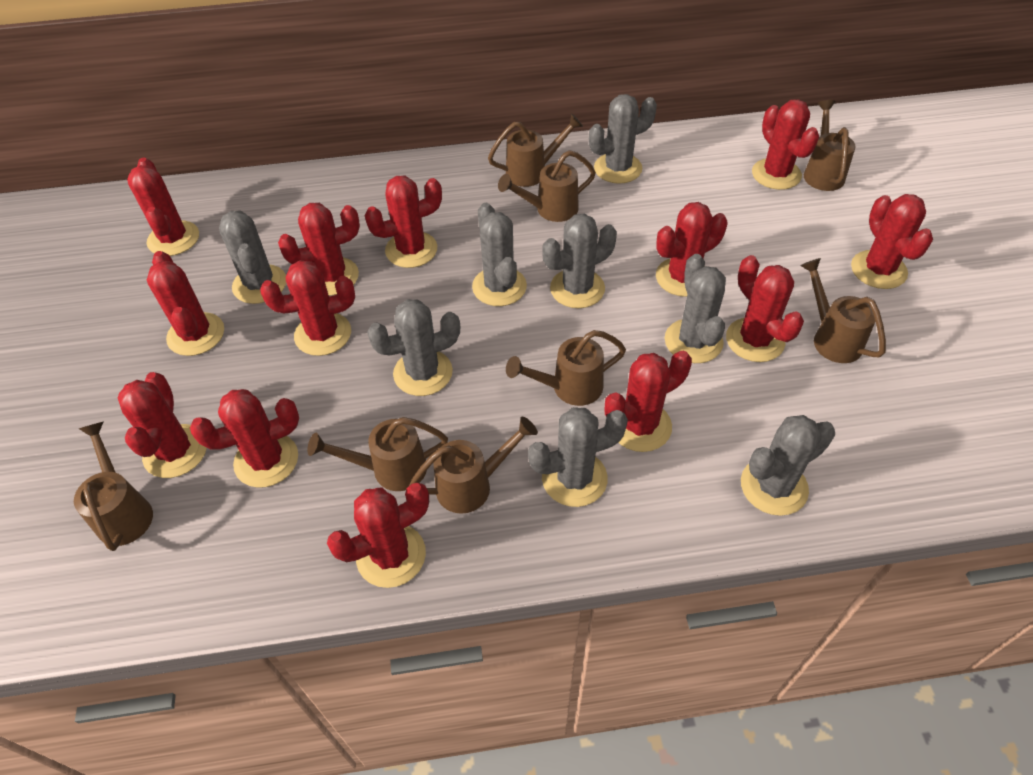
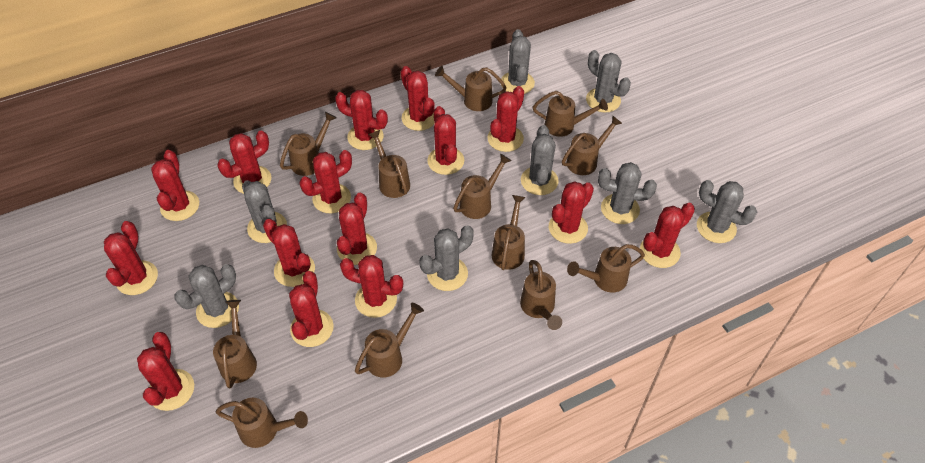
brown watering can: [74,421,153,551] [307,417,448,491] [409,417,538,514] [488,113,583,187] [498,150,596,222] [506,330,626,406] [800,258,886,363] [804,100,856,191] = 8 -> [213,300,257,389] [216,398,308,448] [280,112,336,176] [355,303,424,378] [368,130,410,198] [435,66,507,111] [453,154,511,219] [492,195,525,270] [520,260,562,330] [533,91,608,137] [562,115,622,175] [567,244,645,293] = 12
red cactus: [118,372,207,478] [127,158,199,256] [147,251,224,356] [190,389,299,488] [260,260,355,356] [278,203,360,296] [327,483,429,588] [364,176,442,268] [605,351,692,452] [656,202,728,297] [726,255,804,362] [752,99,819,190] [851,194,933,289] = 13 -> [104,221,158,295] [137,332,194,411] [151,150,199,221] [217,131,271,194] [263,219,315,287] [289,271,334,347] [299,150,352,213] [335,90,388,150] [337,193,377,265] [340,255,403,318] [401,66,435,131] [427,106,464,175] [487,86,524,152] [549,181,594,244] [640,203,695,268] = 15

